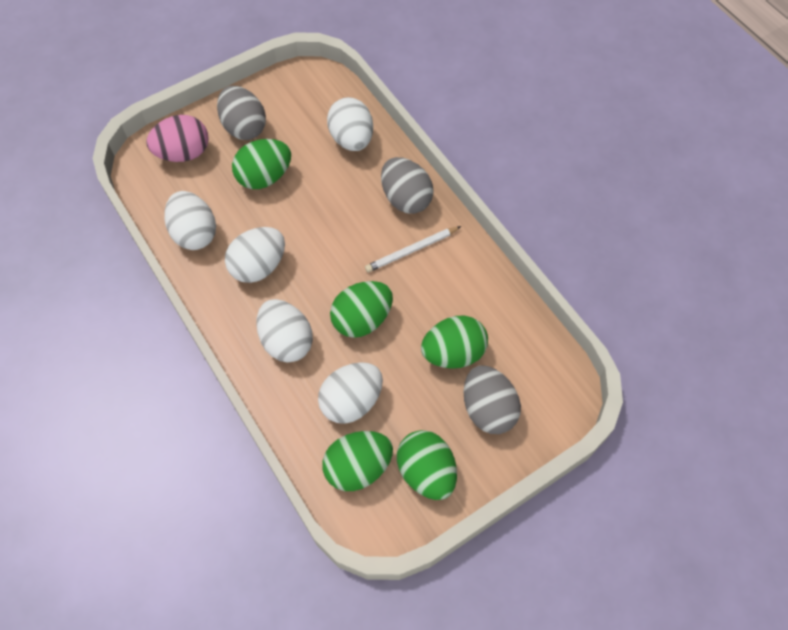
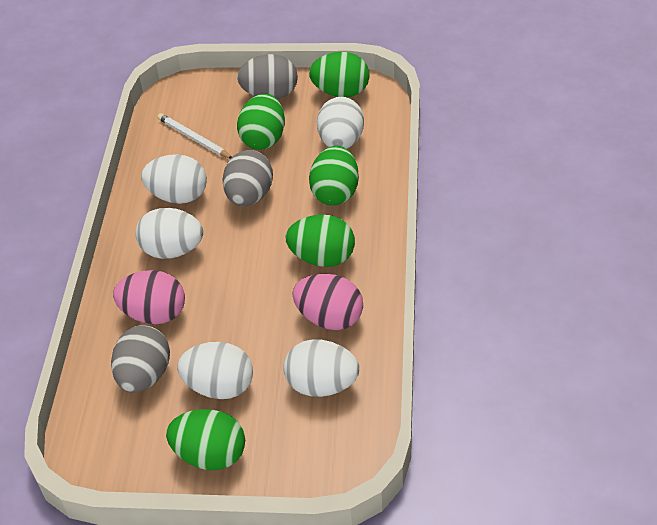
pink egg: [146,115,209,162] = 1 -> [113,270,185,324] [292,274,363,330] = 2

